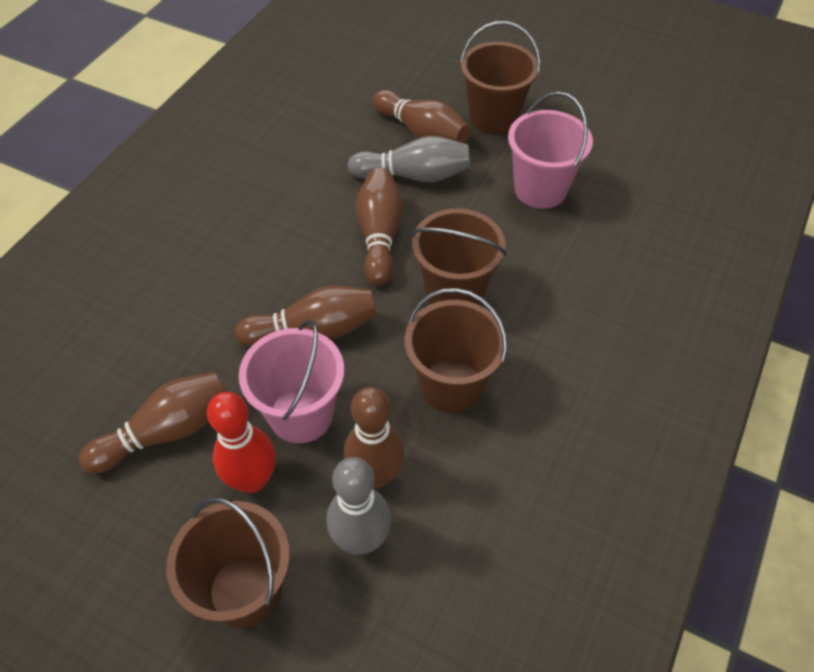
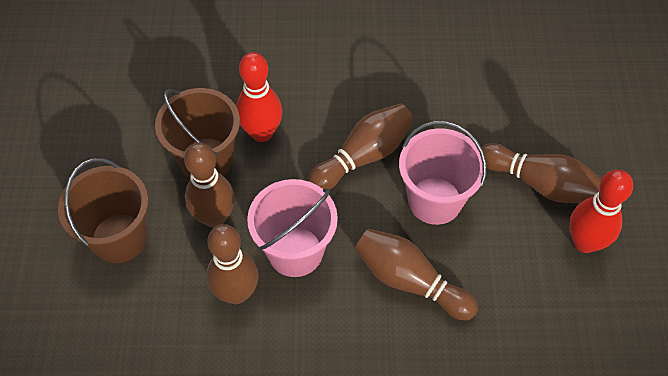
brown bucket: [166,497,290,628] [405,288,507,413] [411,209,507,305] [460,21,541,135] = 4 -> [58,158,148,263] [155,88,240,178] = 2
grey bowling pin: [327,457,391,555] [348,136,470,182] = 2 -> none = 0
red bowling pin: [207,392,276,493] = 1 -> [236,52,283,142] [569,170,633,253] = 2

